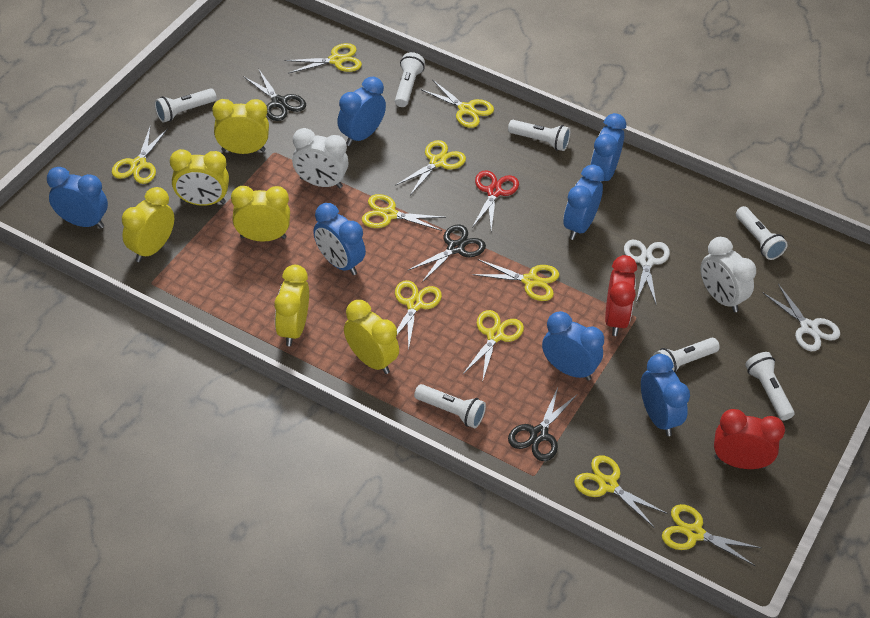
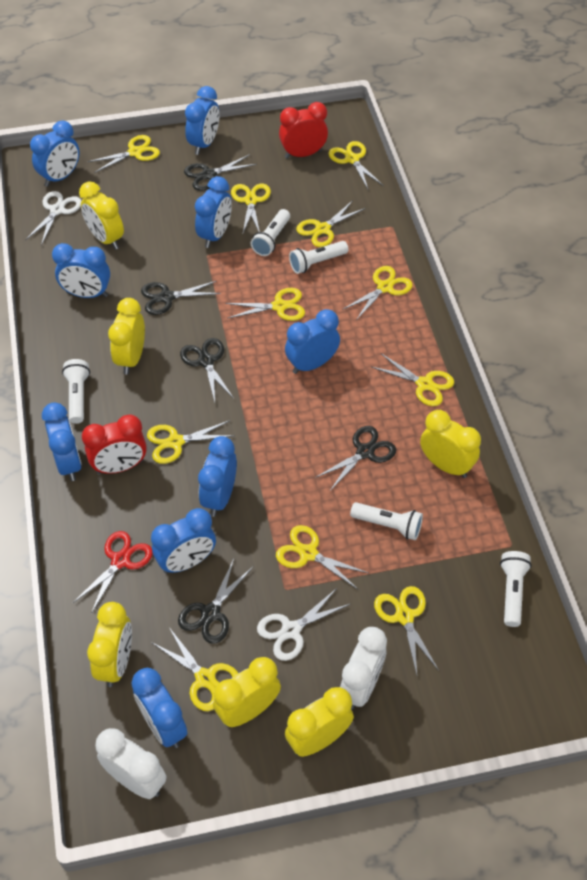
black scissors: [243,68,306,121] [409,224,486,282] [508,387,578,461] = 3 -> [141,281,221,315] [178,559,253,644] [180,338,234,402] [184,154,257,191] [315,426,396,491] = 5
blue clock: [47,167,108,228] [313,203,366,275] [337,77,386,146] [542,311,604,381] [563,165,605,240] [590,113,626,183] [641,354,690,436] = 7 -> [30,121,80,187] [42,402,82,481] [52,243,110,298] [131,668,187,748] [151,508,216,574] [185,86,219,155] [195,176,232,248] [198,436,237,517] [285,309,340,374] = 9
white flashlight: [154,88,217,123] [395,52,425,107] [414,384,486,428] [508,120,571,151] [653,338,720,373] [736,206,788,260] [745,352,794,421] = 7 -> [62,359,90,424] [251,209,290,256] [289,241,349,274] [350,502,423,540] [500,551,532,627] = 5
yellow scissors: [112,127,168,184] [284,43,362,74] [362,194,446,231] [395,140,466,195] [395,280,442,351] [420,79,494,128] [463,310,524,382] [472,259,560,301] [574,455,668,528] [662,504,761,566] = 10 -> [87,135,160,173] [147,420,235,464] [153,627,238,711] [225,288,305,321] [231,184,271,235] [276,525,368,589] [296,200,365,247] [328,141,383,189] [342,266,413,320] [372,353,454,406] [374,586,439,675] = 11

